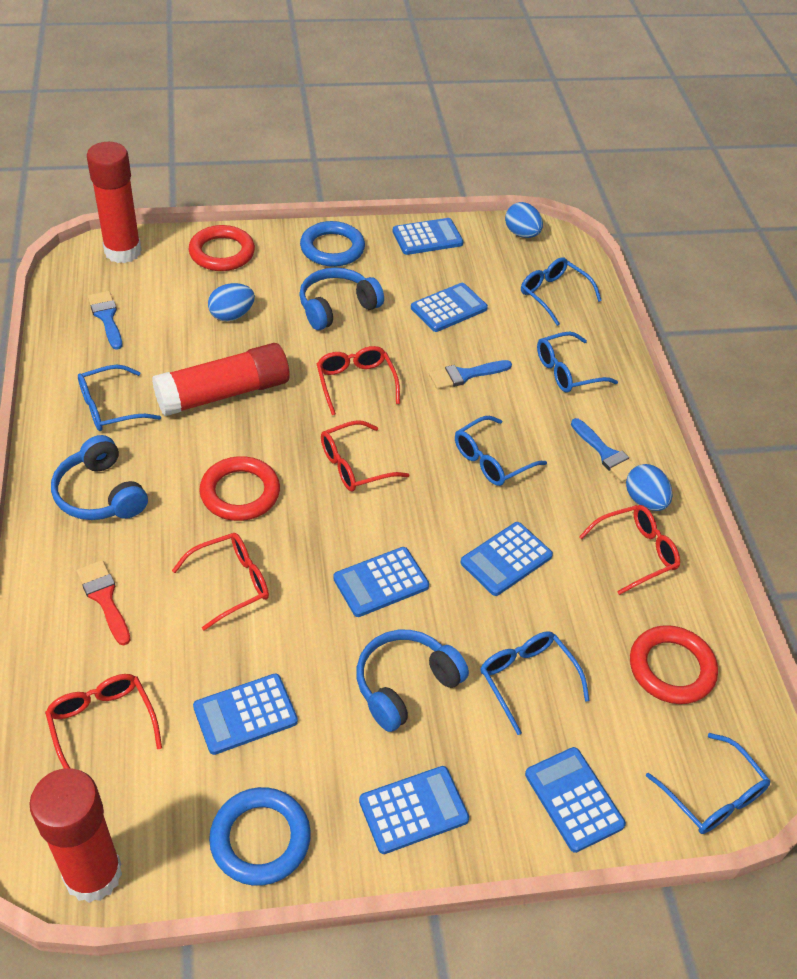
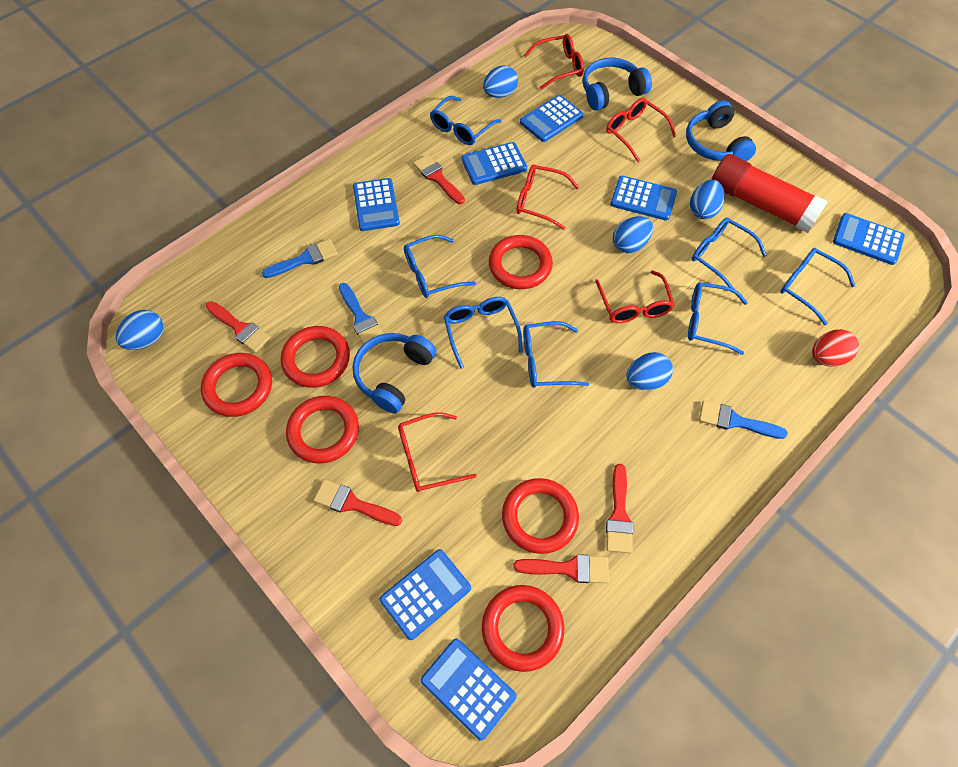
blue egg: [208,283,255,321] [505,202,543,238] [626,464,673,511] = 3 -> [116,310,164,350] [483,65,518,98] [613,216,653,253] [627,352,673,390] [690,180,725,219] = 5
blue glasses: [78,365,161,431] [455,416,547,486] [480,631,590,735] [521,257,602,326] [537,332,618,393] [646,733,770,834] = 6 -> [404,235,476,298] [430,96,501,145] [444,297,523,369] [523,321,589,388] [688,282,748,355] [692,218,767,289] [780,248,855,325] = 7
blue ring: [209,787,311,886] [300,221,365,267] = 2 -> none = 0
red brush: [77,560,130,645] = 1 -> [206,301,271,353] [313,479,402,526] [413,154,465,204] [513,554,609,583] [606,464,633,553] = 5
red egg: none = 0 -> [812,329,859,366] = 1
red glue stick: [29,768,122,903] [87,142,141,263] [152,343,290,417] = 3 -> [711,154,828,233] = 1
red ring: [189,225,255,271] [199,456,280,521] [630,625,718,704] = 3 -> [201,353,272,417] [281,326,350,388] [286,396,359,463] [482,585,565,672] [489,235,553,289] [502,478,579,554] = 6

